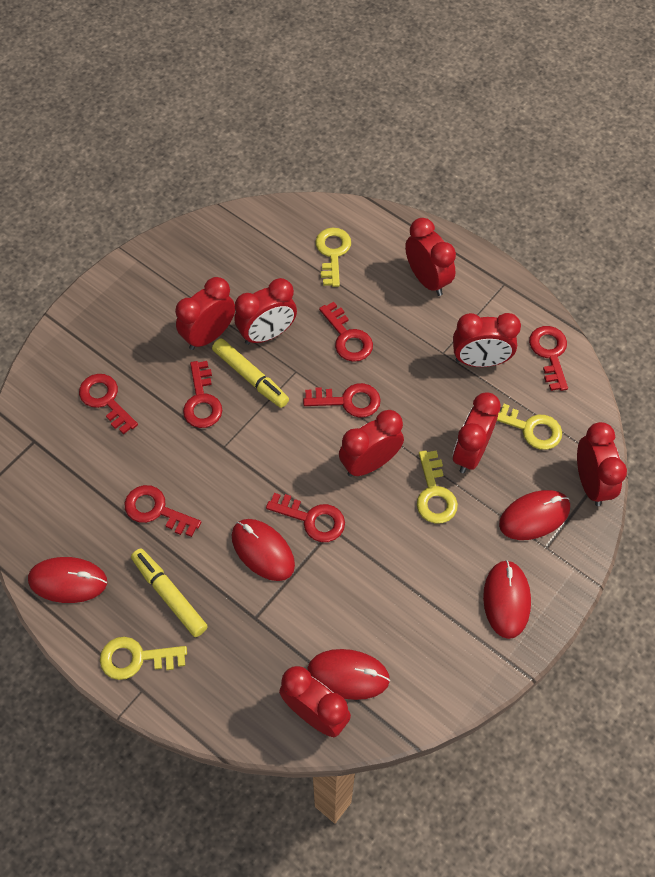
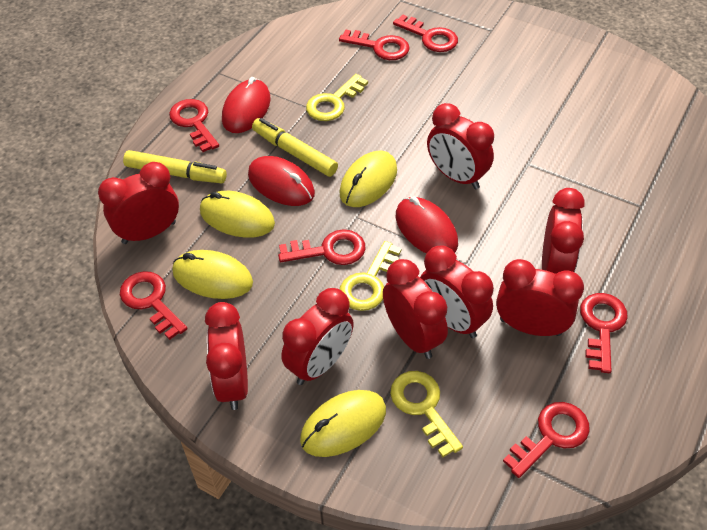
red mouse: [28,557,107,603] [232,519,295,581] [307,649,390,700] [483,560,531,639] [499,490,570,540] = 5 -> [222,77,270,133] [248,156,315,206] [396,197,458,253] = 3
yellow key: [100,637,187,680] [315,228,351,287] [417,450,458,524] [497,404,562,450] = 4 -> [306,74,368,121] [340,241,402,311] [390,371,463,457] = 3
yellow mouse: none = 0 -> [172,250,253,299] [200,191,275,238] [300,390,386,457] [339,151,397,207] = 4

